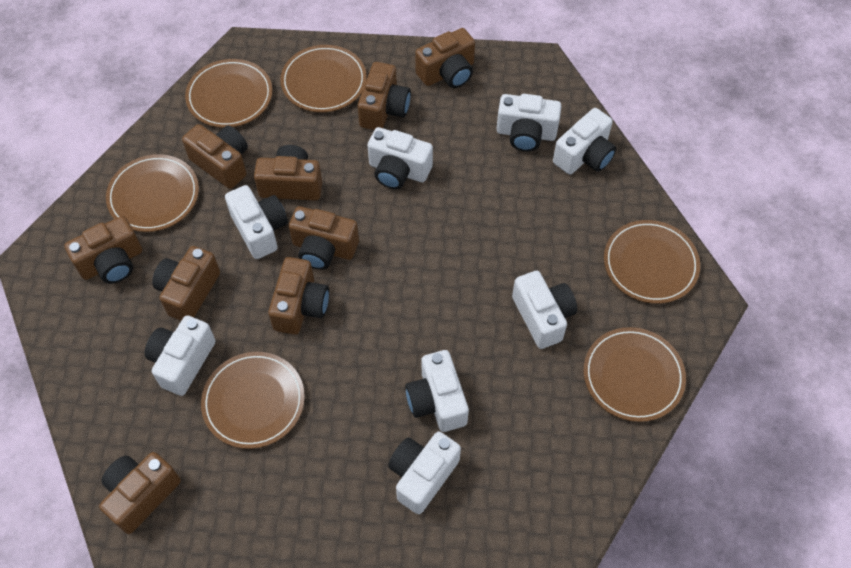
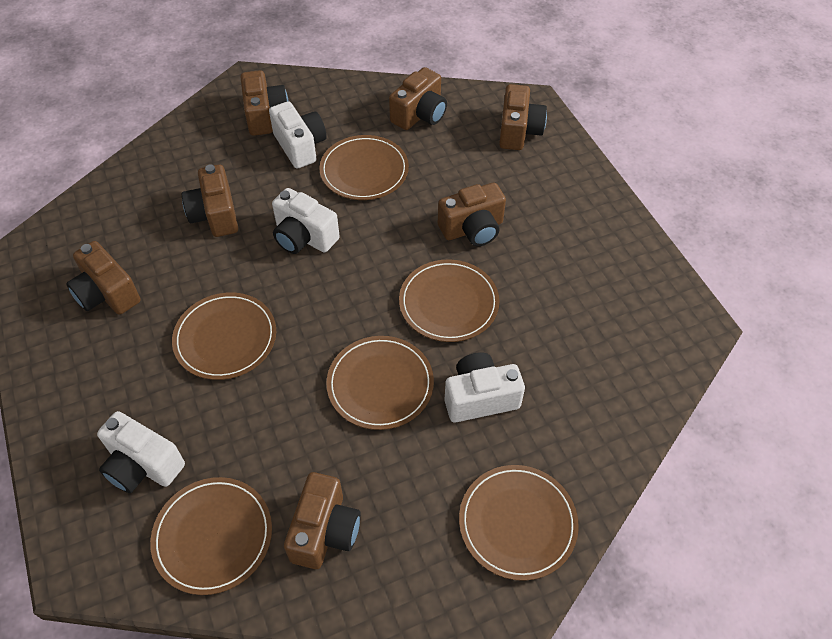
brown camera: [64,216,142,284] [99,452,181,534] [152,246,220,321] [182,124,248,189] [254,145,322,201] [268,257,329,335] [289,206,359,270] [358,62,411,130] [415,28,475,88] = 9 -> [66,241,141,315] [182,164,238,237] [241,70,288,136] [284,472,361,569] [389,67,447,130] [438,183,506,246] [499,84,547,150] = 7
white camera: [145,315,216,396] [225,185,288,259] [368,127,433,189] [388,432,461,514] [405,350,469,432] [496,94,561,152] [512,271,577,349] [553,108,617,174] = 8 -> [97,411,185,493] [269,101,327,169] [272,188,340,254] [445,352,525,423] = 4

